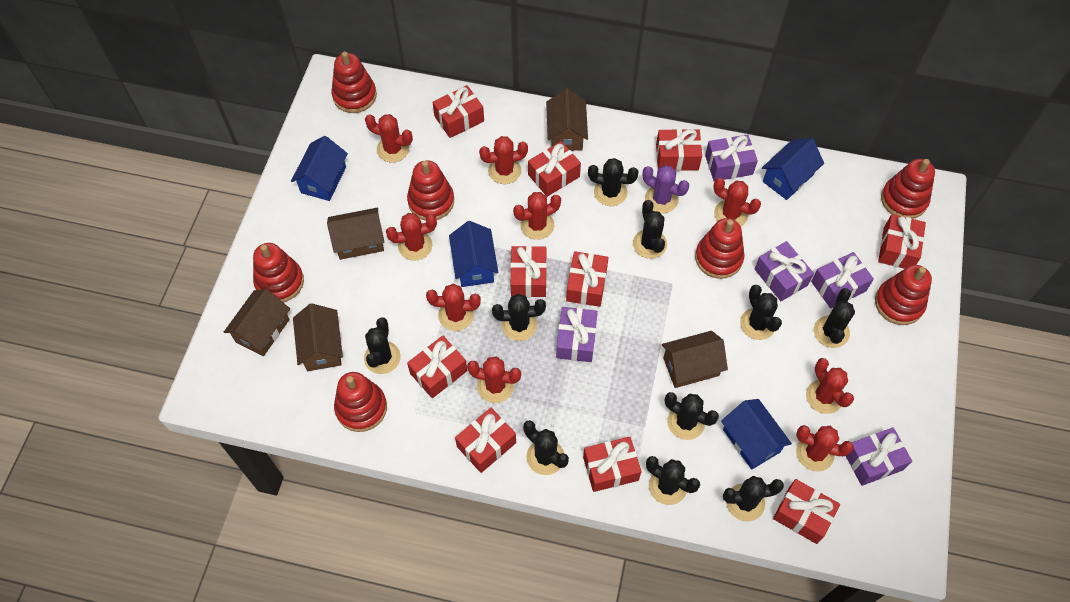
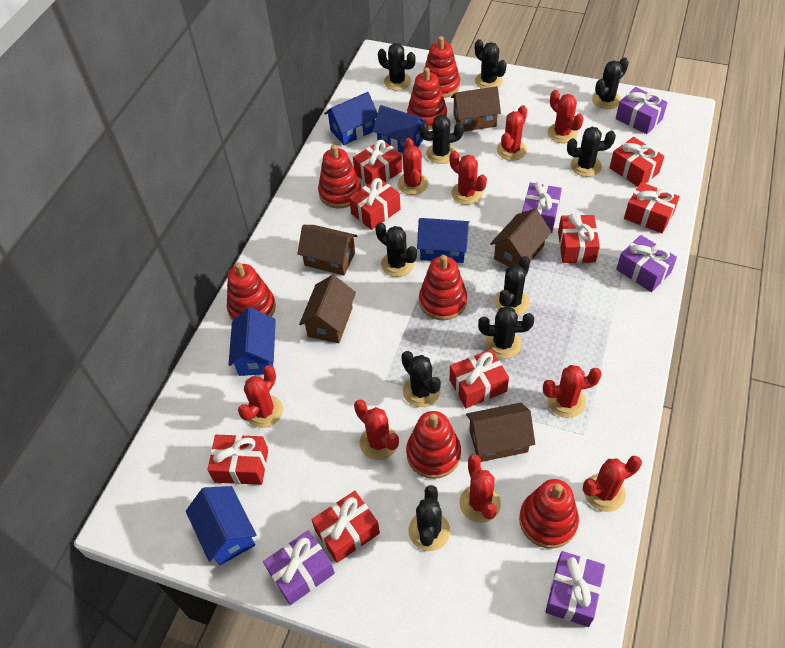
blue house: [291,136,348,201] [449,221,498,287] [721,399,792,470] [762,139,824,200] = 4 -> [186,486,257,565] [228,307,276,376] [324,92,378,145] [373,105,428,153] [417,218,470,263] = 5
purple cactus: [643,165,689,213] = 1 -> none = 0
red gift: [407,336,467,398] [432,85,484,138] [455,408,516,473] [510,246,547,297] [528,141,581,197] [566,251,608,307] [583,437,641,492] [656,129,702,171] [773,479,840,544] [878,214,926,269] = 10 -> [207,435,268,485] [311,491,380,563] [349,177,401,230] [353,140,402,185] [450,349,509,408] [558,214,600,263] [610,137,664,187] [624,182,680,233] = 8

